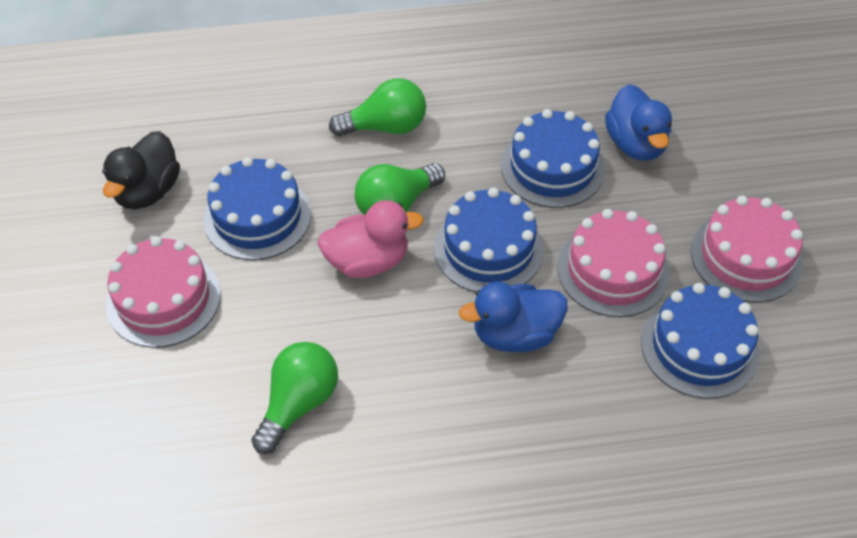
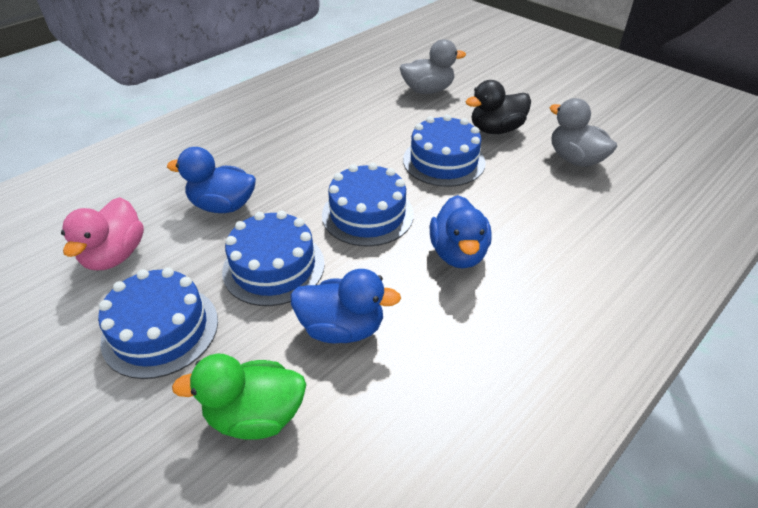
blue duck: [459,282,567,352] [605,84,672,160] = 2 -> [167,147,256,213] [291,269,401,344] [430,195,492,268] = 3
green duck: none = 0 -> [172,354,306,440] = 1
green light bulb: [251,342,338,454] [329,78,426,136] [355,163,445,215] = 3 -> none = 0
grey duck: none = 0 -> [400,39,466,94] [550,98,617,167] = 2
pink cake: [106,236,221,348] [558,209,669,317] [691,196,803,303] = 3 -> none = 0

